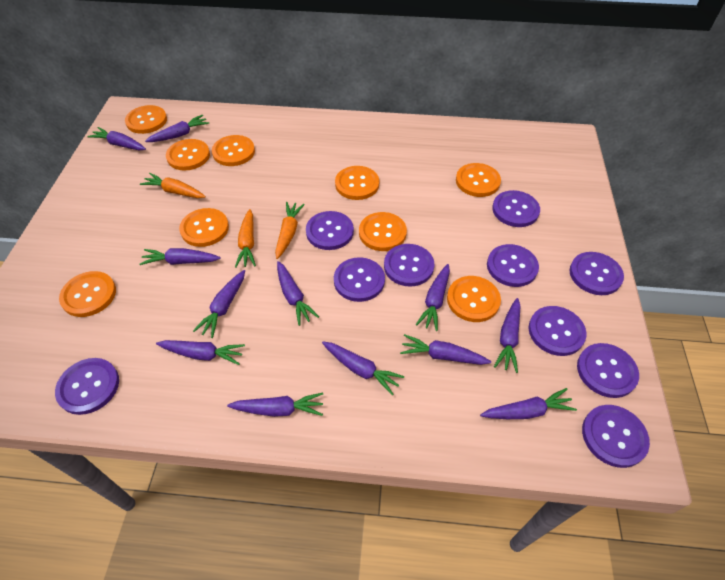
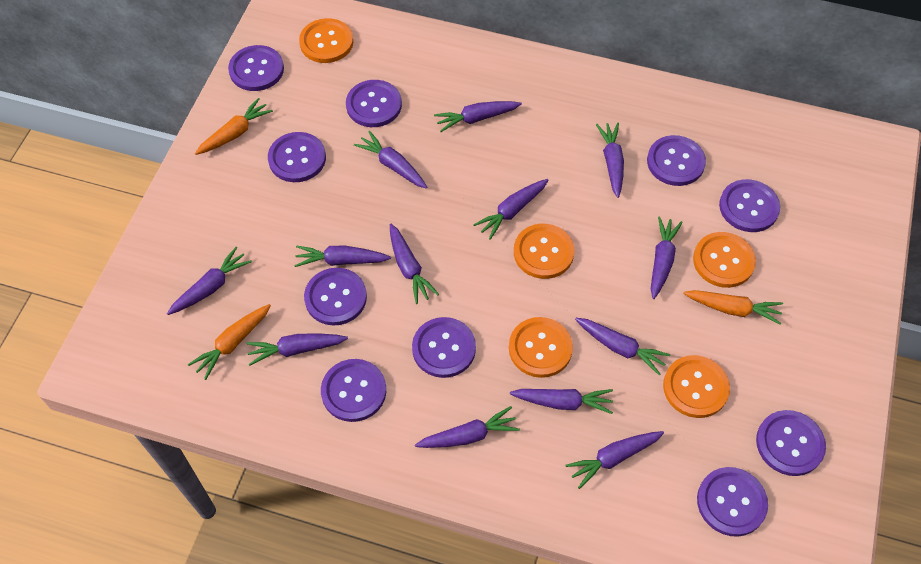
orange button: [59,271,116,317] [125,105,167,134] [166,139,210,171] [179,208,229,247] [212,135,255,166] [335,166,379,200] [359,212,407,251] [447,276,501,322] [456,163,501,197] = 9 -> [299,18,353,63] [509,317,573,378] [514,224,575,279] [663,355,730,418] [693,232,756,288] = 5
purple carrot: [87,127,146,150] [139,248,221,265] [145,115,209,142] [156,340,245,365] [193,270,245,338] [227,393,323,417] [277,261,319,326] [322,341,404,395] [400,334,491,365] [415,264,450,331] [480,388,577,419] [494,298,521,373] = 12 -> [167,247,252,315] [246,333,348,366] [294,246,391,267] [354,131,427,189] [390,224,439,304] [415,406,520,448] [434,101,522,132] [473,179,548,240] [510,389,613,414] [566,431,664,489] [575,318,671,375] [596,123,624,198] [651,216,683,299] = 13

